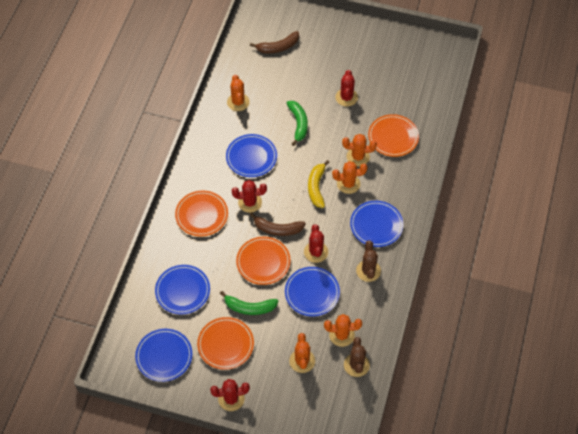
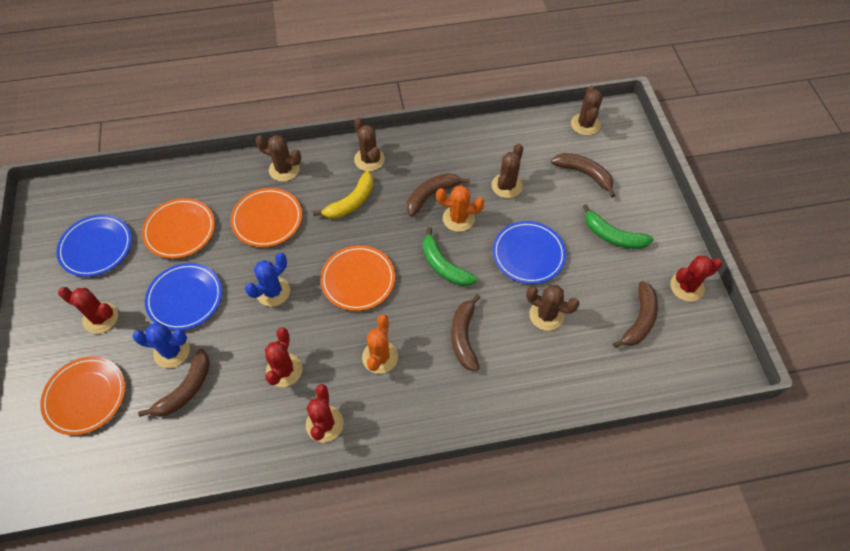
blue cactus: none = 0 -> [132,322,190,368] [245,253,290,307] = 2
blue plate: [135,329,192,382] [155,265,210,315] [226,134,277,177] [285,267,340,317] [350,201,403,247] = 5 -> [56,214,132,277] [145,263,222,330] [493,221,566,284] = 3
brown banana: [250,31,299,53] [250,212,306,236] = 2 -> [138,349,210,417] [407,173,470,217] [451,294,481,371] [551,153,615,198] [613,281,658,348] = 5
brown cactus: [344,337,370,377] [356,241,381,282] = 2 -> [255,135,302,182] [354,117,385,171] [492,144,523,198] [526,285,580,331] [571,86,603,135] = 5
orange cactus: [227,75,250,111] [289,333,315,373] [324,314,362,347] [332,161,368,194] [342,134,377,167] = 5 -> [362,314,398,374] [436,185,484,232] = 2

